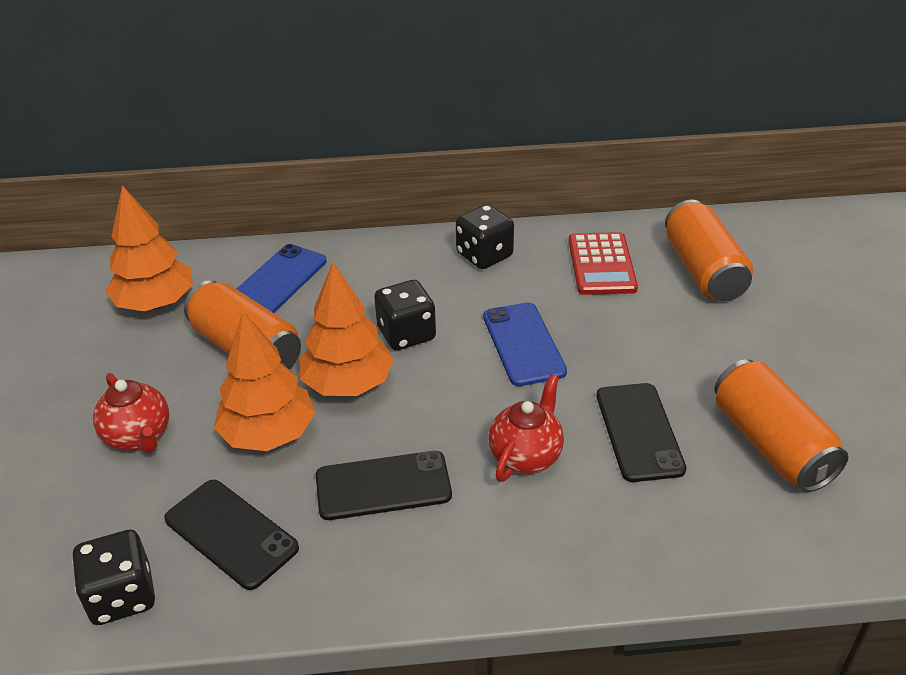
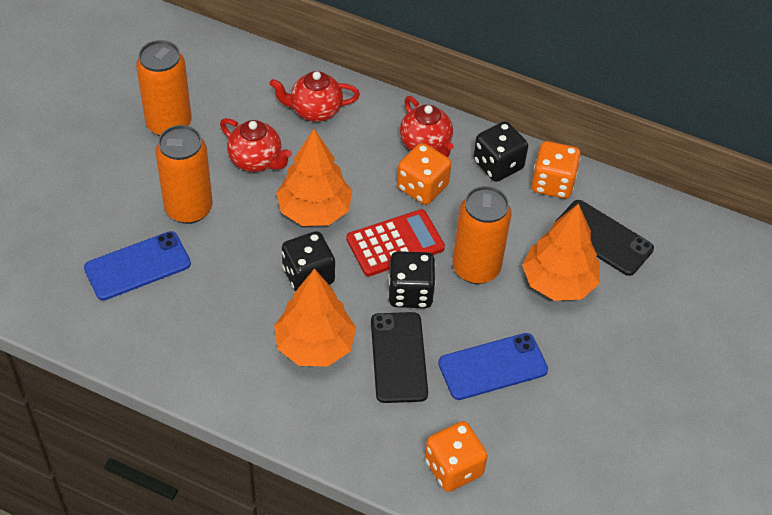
black phone: [164,480,299,590] [316,451,452,520] [597,383,687,482] = 3 -> [371,312,428,403] [555,200,654,276] = 2
orange dice: none = 0 -> [397,143,451,205] [425,421,488,492] [531,141,581,199] = 3
red teapot: [93,373,169,453] [488,374,564,482] = 2 -> [220,118,292,172] [270,71,360,122] [400,96,453,157] = 3

